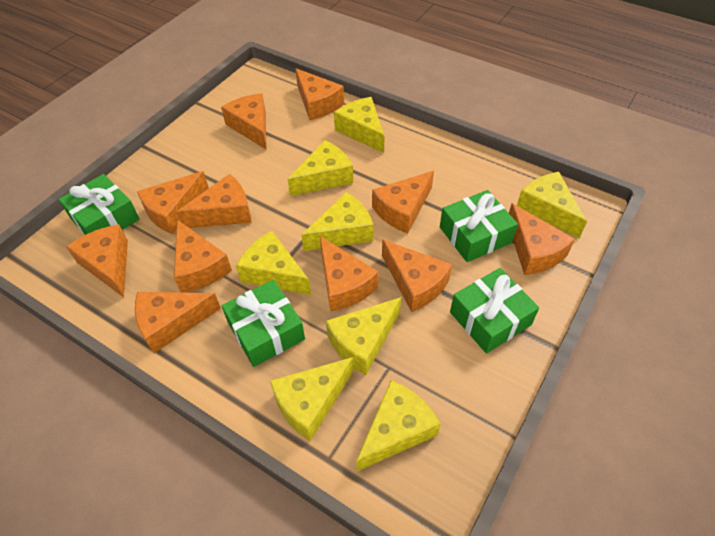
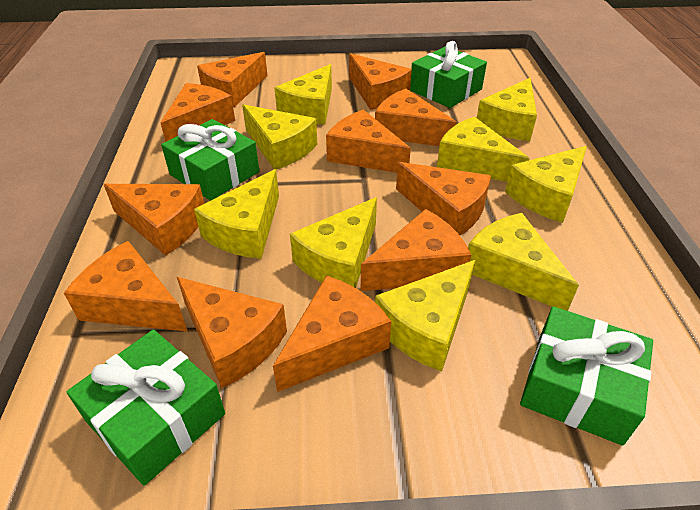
yellow cheese: [236,231,311,295] [270,357,354,441] [288,140,353,196] [301,192,373,251] [326,297,401,375] [334,97,385,153] [356,380,441,471] [517,172,587,238] = 8 -> [194,169,279,259] [242,104,317,170] [274,64,332,125] [290,197,377,288] [375,260,475,372] [437,117,530,182] [468,213,579,311] [477,78,537,141] [505,146,587,223] = 9

